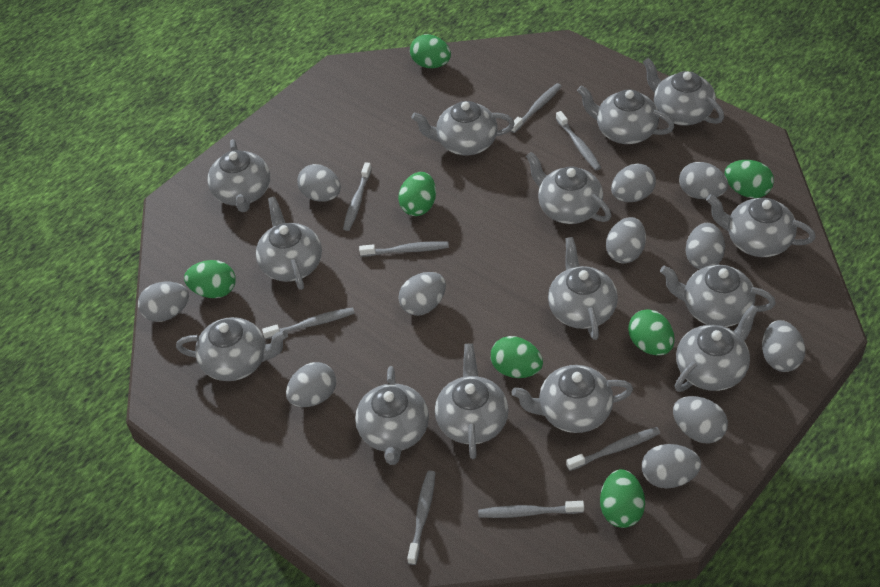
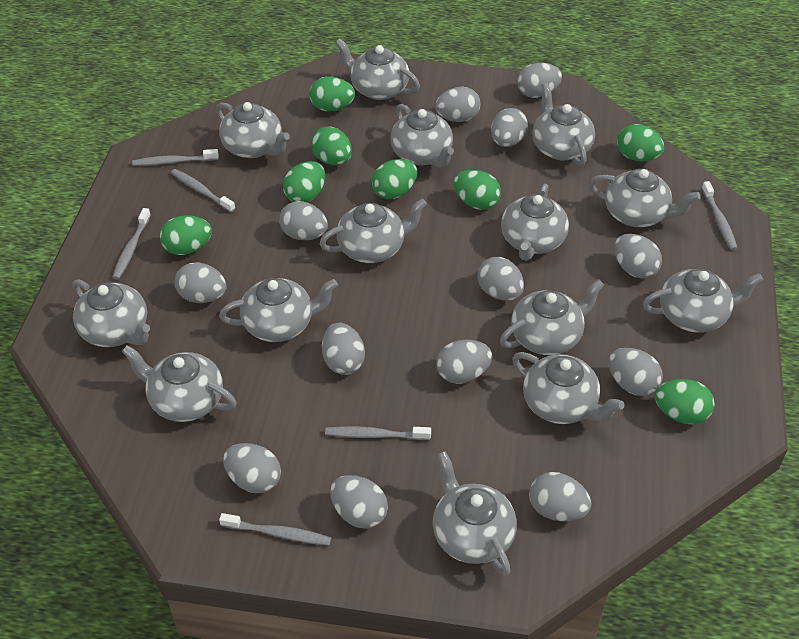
green egg: [184,260,236,298] [398,172,436,216] [410,34,451,68] [491,336,543,378] [600,469,645,528] [628,309,674,356] [724,160,774,198] = 7 -> [160,215,212,255] [283,161,325,202] [309,76,355,111] [311,127,352,165] [372,159,417,199] [454,170,501,210] [617,124,664,161] [655,379,715,424] = 8
grey egg: [138,282,189,322] [286,362,336,407] [297,164,341,202] [398,272,446,316] [606,217,646,263] [611,164,656,202] [642,444,701,488] [673,396,728,444] [679,162,728,199] [686,223,725,269] [762,320,805,372] = 11 -> [174,262,227,303] [223,443,281,493] [279,201,328,240] [322,323,365,375] [330,475,388,529] [435,87,481,122] [436,340,492,384] [477,257,524,301] [491,108,528,147] [517,63,562,98] [529,472,591,521] [608,348,663,396] [614,234,662,279] = 13
grey toothbrush: [262,307,355,339] [343,162,372,231] [359,241,449,257] [407,471,436,565] [478,501,584,518] [510,83,562,133] [556,111,601,170] [566,427,660,471] = 8 -> [112,208,151,280] [132,149,219,166] [171,169,236,213] [219,513,332,546] [325,426,431,440] [702,181,738,250] = 6

